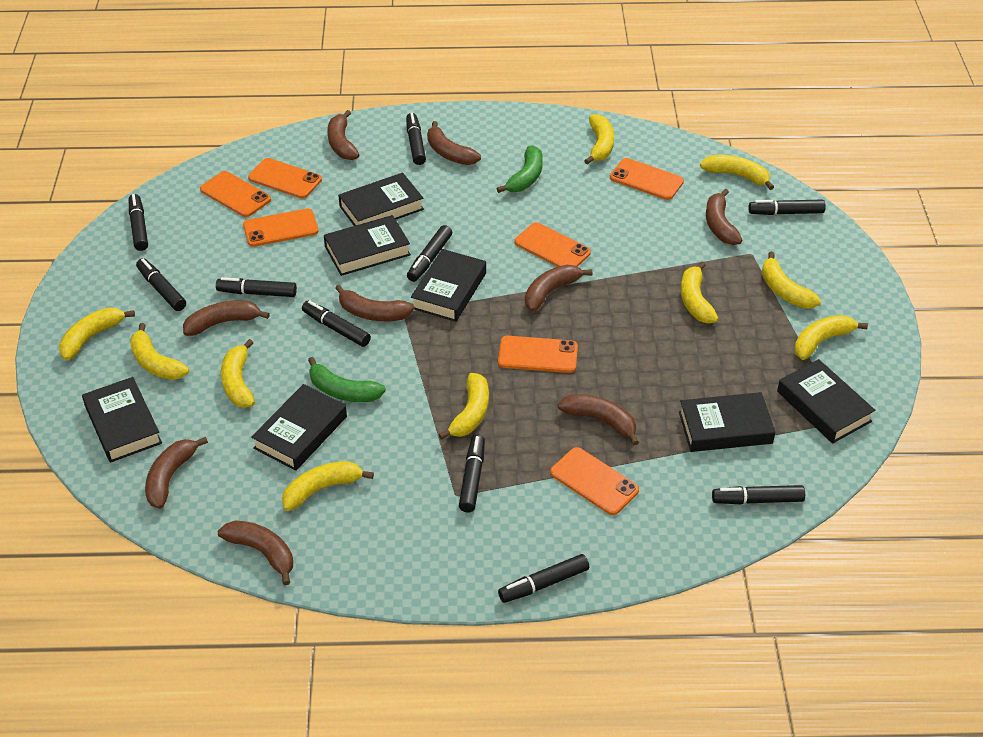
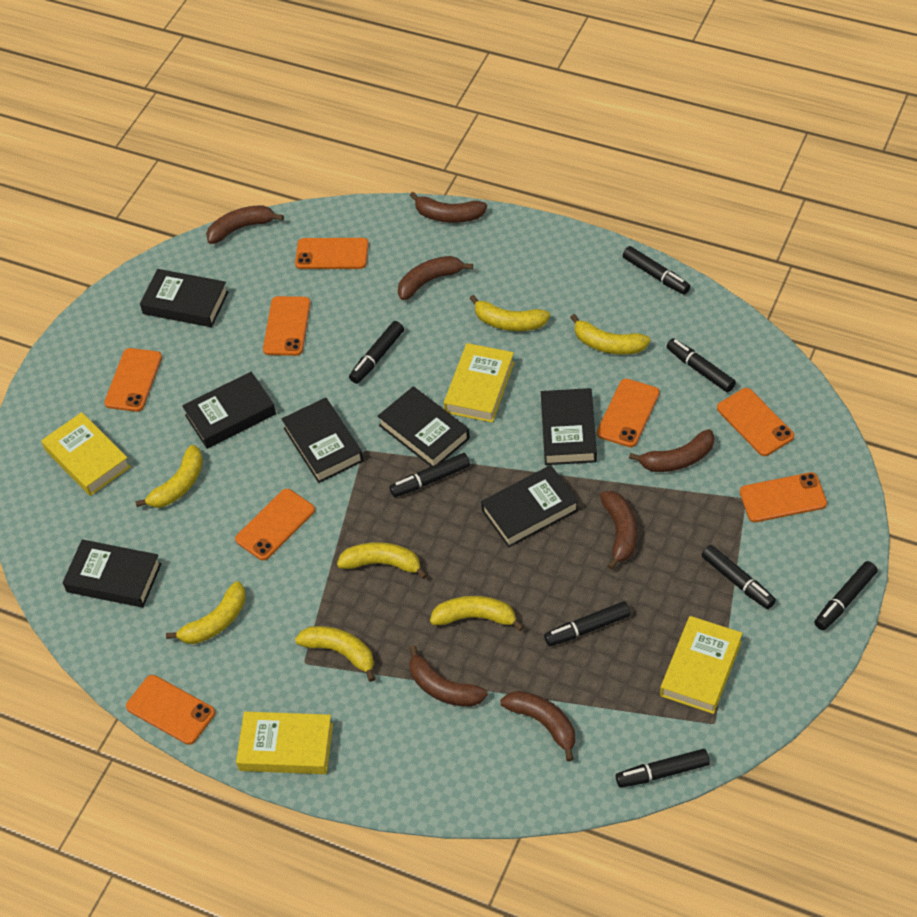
black marker: [129,194,148,251] [136,258,186,311] [216,277,297,297] [302,300,371,347] [406,113,426,165] [407,225,452,282] [459,435,485,512] [498,554,589,603] [712,485,805,504] [748,200,826,215] = 10 -> [349,321,404,384] [389,453,470,497] [544,601,631,646] [616,749,710,788] [623,246,690,295] [666,338,736,392] [702,545,776,609] [814,561,878,630] = 8
brown banana: [145,437,208,509] [183,300,270,336] [218,520,293,585] [327,110,359,160] [335,285,414,321] [427,121,481,165] [525,265,592,312] [557,394,639,445] [706,189,742,245] = 9 -> [206,205,284,244] [398,256,473,300] [409,192,487,223] [409,645,488,707] [500,691,575,762] [600,491,637,570] [629,429,715,472] = 7
green banana: [308,357,386,402] [496,145,543,193] = 2 -> none = 0
orange phone: [200,171,271,217] [243,209,319,247] [248,158,322,198] [498,336,578,373] [514,222,591,267] [550,447,639,515] [610,158,684,200] = 7 -> [104,348,162,412] [126,675,215,745] [235,489,315,561] [263,296,311,356] [295,238,369,269] [597,379,660,447] [717,388,794,456] [740,472,827,522] = 8
yellow banana: [59,308,135,360] [130,323,189,380] [221,339,255,408] [282,461,374,511] [438,373,489,440] [584,114,614,164] [681,261,719,323] [700,155,774,190] [762,251,821,308] [794,315,868,360] = 10 -> [135,445,203,508] [166,581,246,644] [295,626,376,682] [337,542,427,579] [430,596,524,631] [470,295,550,331] [570,314,650,355] = 7
yellow book: none = 0 -> [41,412,131,496] [236,712,333,774] [444,343,515,423] [660,616,743,714] = 4

